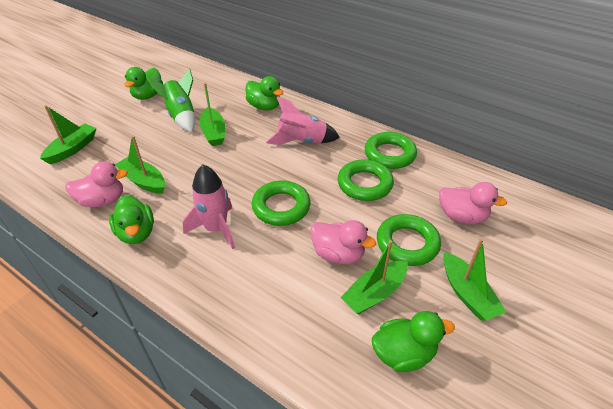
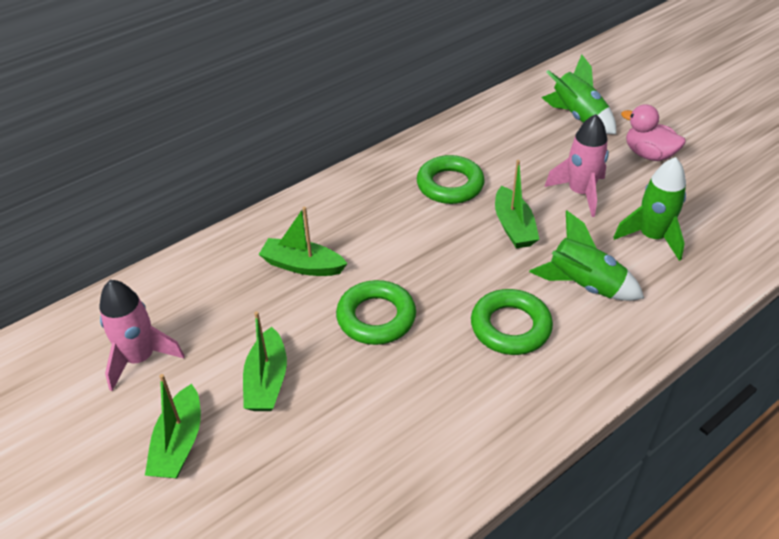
green boat: [40,105,97,164] [115,136,165,194] [200,83,225,146] [340,240,408,315] [443,238,506,321] = 5 -> [145,374,201,478] [243,311,287,411] [258,207,348,276] [495,160,540,248] = 4
green duck: [109,195,154,244] [124,67,163,100] [245,76,283,110] [372,311,455,372] = 4 -> none = 0
green ring: [252,180,311,226] [338,159,394,201] [365,132,417,169] [377,214,441,266] = 4 -> [336,280,416,345] [417,155,485,204] [471,289,553,355] = 3
green rocket: [146,69,195,132] = 1 -> [529,211,644,301] [541,54,616,134] [613,157,686,261] = 3
pink duck: [65,162,128,207] [310,220,376,264] [439,182,507,224] = 3 -> [621,104,686,161] = 1

